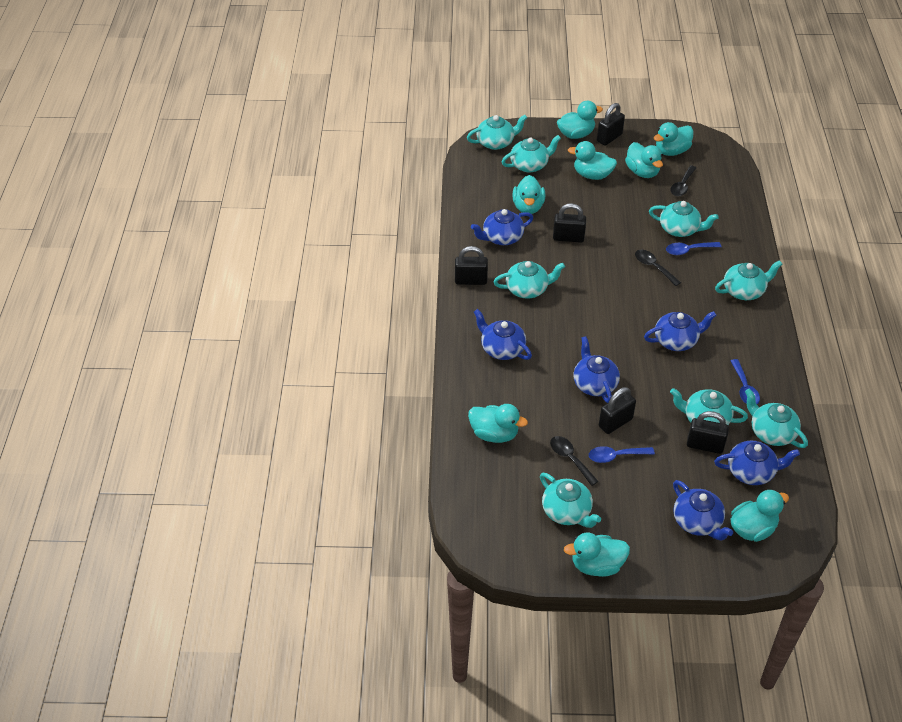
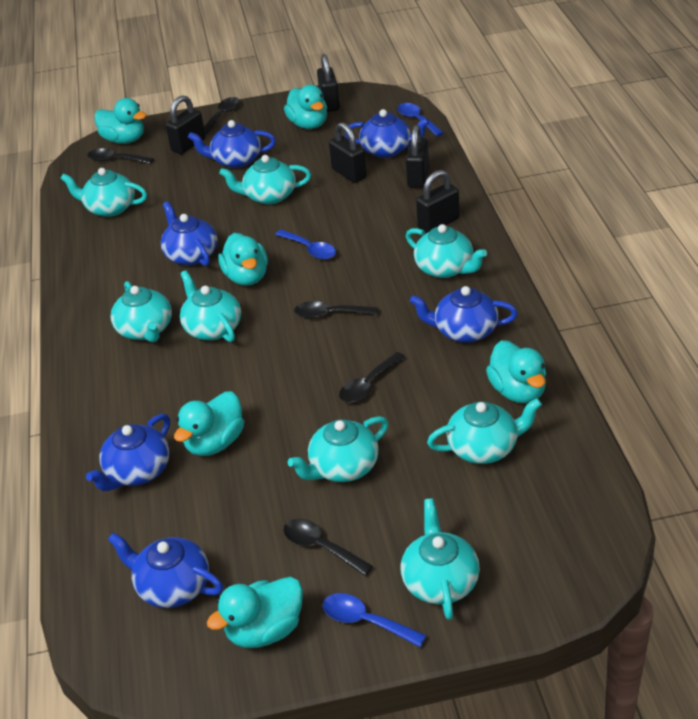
black spoon: [550,436,599,486] [635,250,681,286] [670,165,696,196] = 3 -> [87,148,154,164] [204,97,240,135] [283,519,373,576] [294,301,379,318] [339,352,405,403] = 5
turquoise duck: [468,404,528,443] [512,175,545,214] [557,101,603,139] [564,533,630,577] [568,141,617,180] [625,142,663,178] [654,122,694,156] [731,489,789,542] = 8 -> [94,98,146,144] [174,391,244,456] [207,577,303,648] [218,233,268,286] [284,85,327,129] [486,340,546,403] = 6

